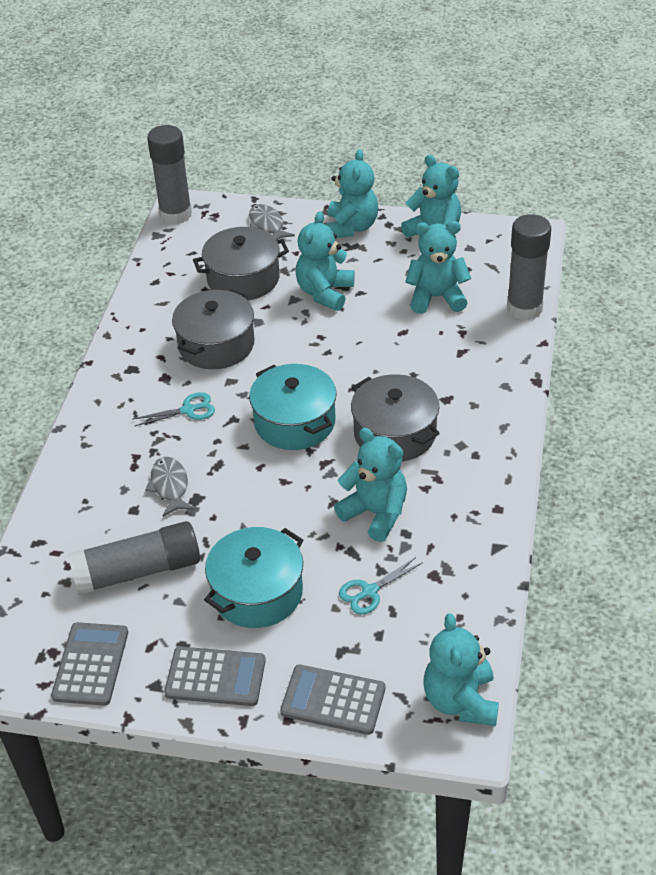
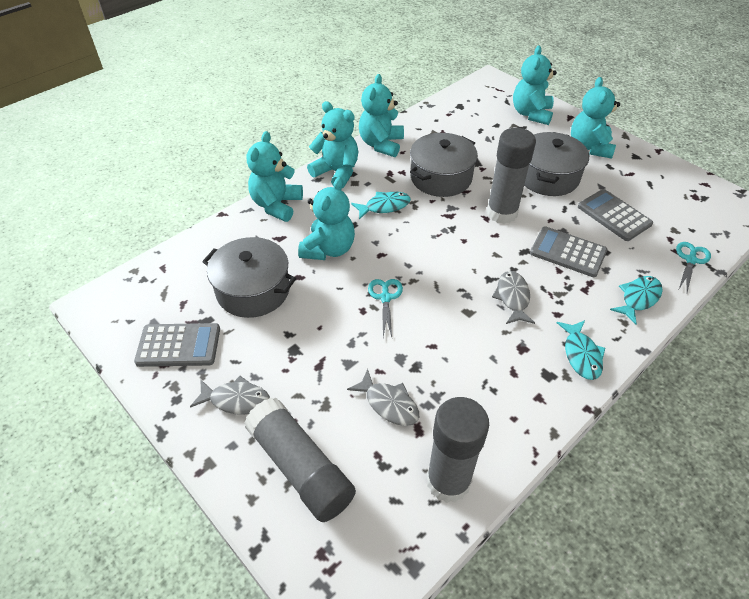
grey fish: [145,457,195,517] [249,204,295,240] = 2 -> [190,376,270,415] [347,369,419,426] [492,271,535,324] = 3
turquoise fish: none = 0 -> [351,192,411,220] [557,320,605,380] [610,276,663,325] = 3
turquoise pot: [204,527,303,628] [249,364,337,450] = 2 -> none = 0

